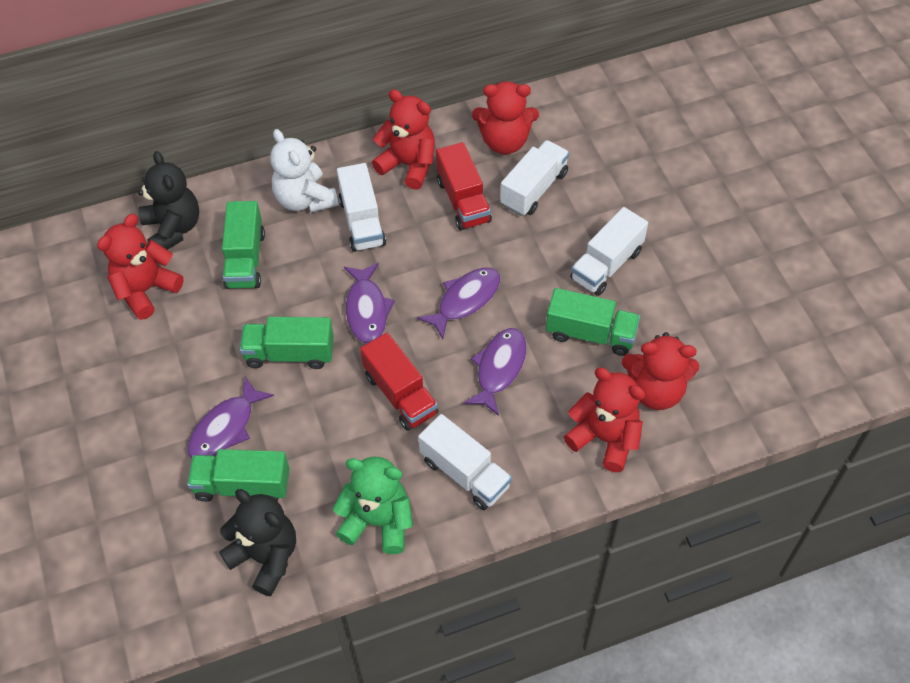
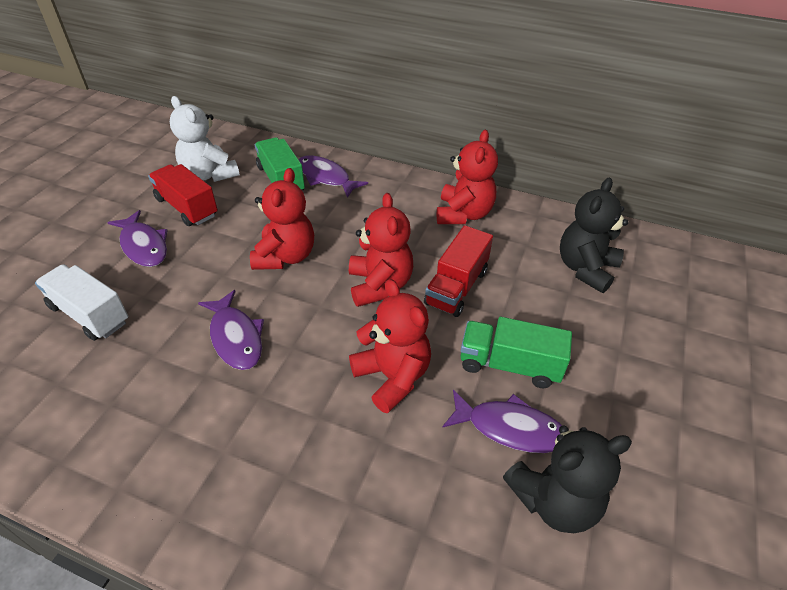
green teddy bear: [332,456,413,554] = 1 -> none = 0
green truck: [187,449,289,502] [222,201,265,289] [240,317,334,369] [546,288,640,356] = 4 -> [255,137,305,190] [460,317,572,388] = 2
red teddy bear: [97,214,184,320] [372,89,435,190] [472,81,539,154] [564,368,645,472] [622,332,699,410] = 5 -> [250,168,314,270] [349,193,413,307] [349,279,431,413] [437,130,498,224] = 4
white truck: [337,163,386,252] [418,414,512,510] [500,140,569,216] [570,207,648,296] = 4 -> [35,264,129,341] = 1

